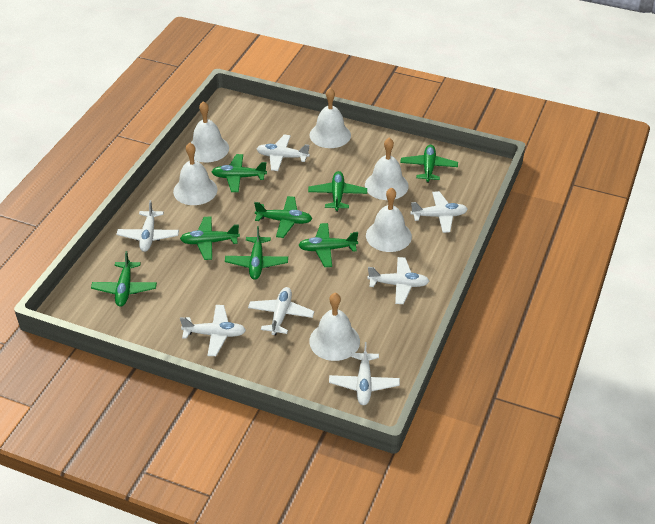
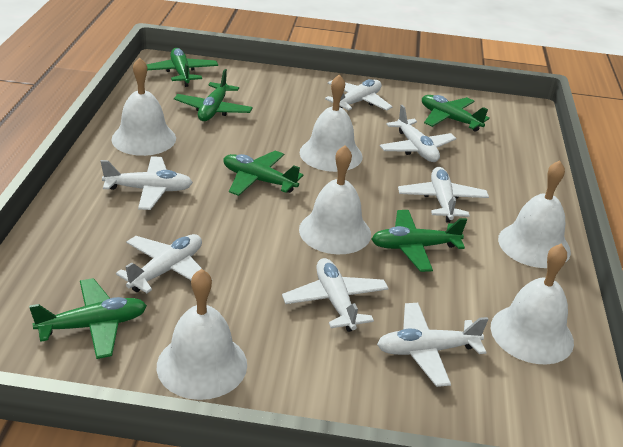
green plane: [91,251,157,307] [180,216,240,260] [211,154,267,192] [225,226,288,279] [254,196,312,238] [298,223,358,267] [308,171,367,212] [400,145,458,183] = 8 -> [29,278,147,359] [146,48,218,87] [174,69,253,121] [223,151,303,196] [371,210,467,272] [422,95,490,132] = 6

